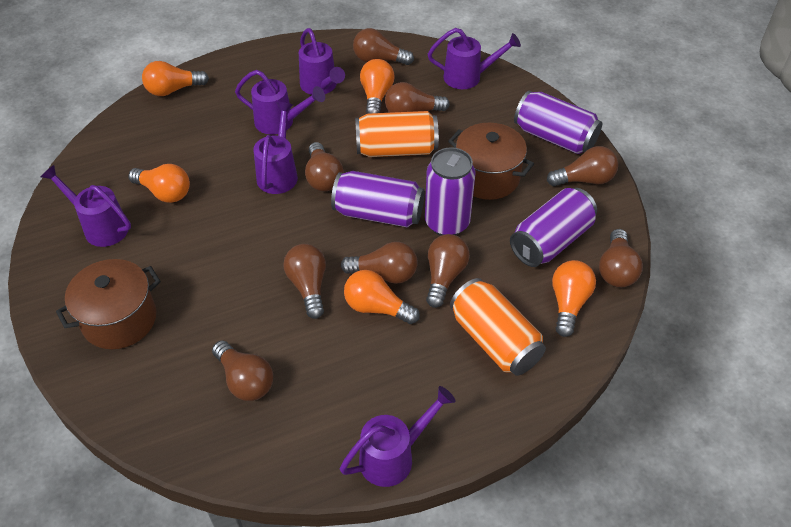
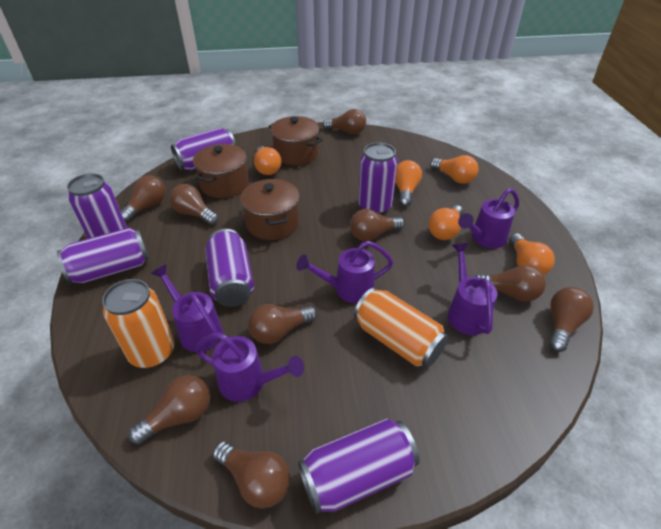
brown pot: [56,259,161,349] [448,123,534,200] = 2 -> [193,144,249,198] [240,179,299,240] [269,116,323,165] = 3
purple can: [331,171,425,228] [425,147,476,236] [510,188,597,267] [514,91,602,154] = 4 -> [57,228,149,284] [67,173,127,239] [171,127,236,171] [205,229,254,307] [298,419,419,514] [358,142,398,215] = 6
purple watering can: [41,165,131,247] [235,70,325,135] [253,102,298,194] [299,28,345,95] [340,386,456,487] [428,28,521,89] = 6 -> [151,264,223,352] [195,332,304,402] [296,241,393,303] [448,243,497,335] [458,188,519,248] = 5

